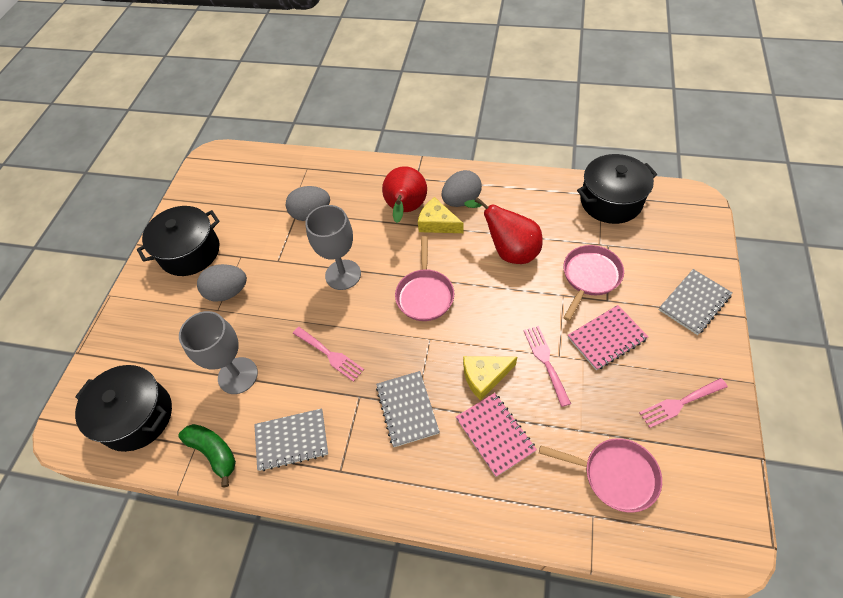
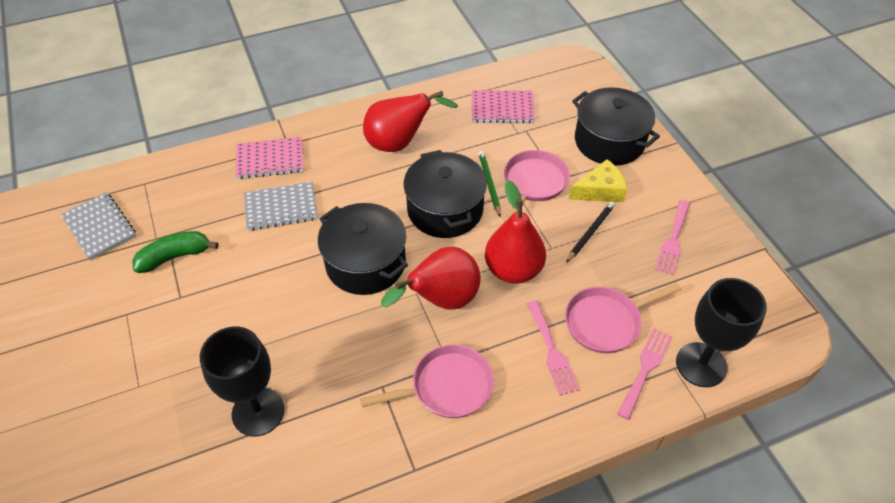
black goblet: none = 0 -> [200,327,284,436] [676,278,767,387] = 2
black pencil: none = 0 -> [566,202,615,263] = 1
green pencil: none = 0 -> [478,151,501,217] = 1
grey egg: [197,264,247,301] [286,186,330,221] [442,170,482,207] = 3 -> none = 0
grey goblet: [179,311,258,394] [305,205,361,290] = 2 -> none = 0
grey notebook: [254,409,328,471] [376,371,440,447] [659,269,733,335] = 3 -> [61,192,136,261] [244,182,318,231] = 2
red pear: [382,166,427,223] [464,197,543,264] = 2 -> [363,91,458,152] [381,247,481,310] [485,180,546,284] = 3
yellow cheese: [418,197,464,233] [463,356,517,401] = 2 -> [569,159,627,202] = 1

